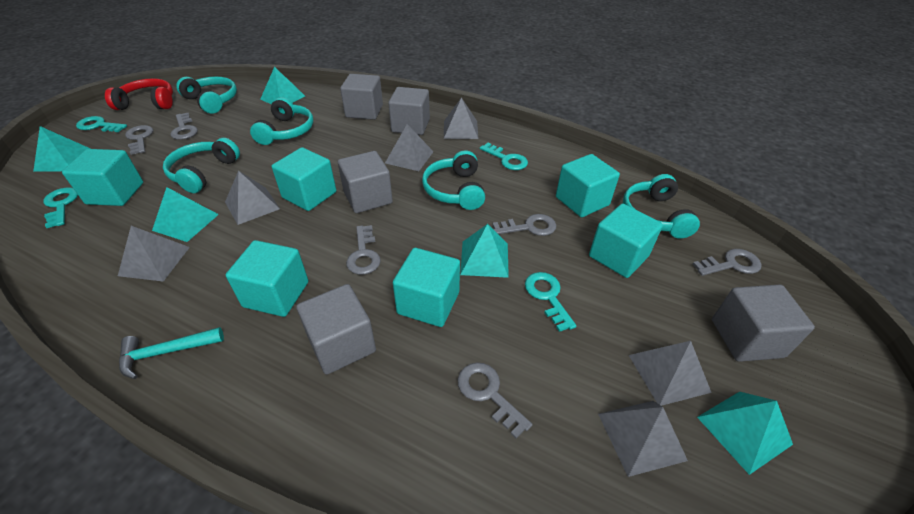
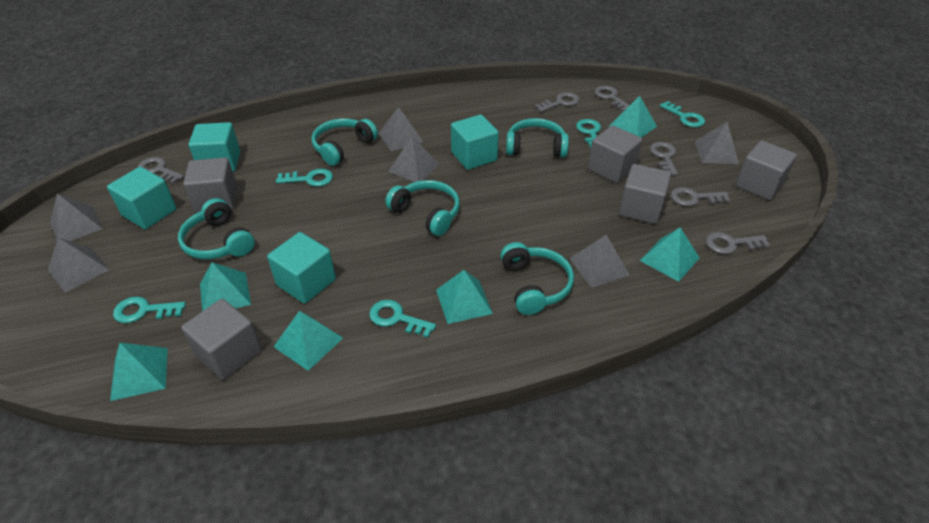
red headphones: [105,78,173,110] = 1 -> none = 0
turquoise cube: [62,149,143,206] [226,240,308,317] [272,147,336,211] [393,248,460,327] [556,154,620,217] [589,204,663,278] = 6 -> [107,167,177,229] [189,122,240,172] [267,232,336,304] [451,114,499,170] = 4
turquoise hammer: [119,327,224,379] = 1 -> none = 0
turquoise key: [43,188,78,228] [76,116,127,132] [480,143,528,170] [525,272,577,332] = 4 -> [113,297,186,323] [276,169,333,187] [369,300,436,338] [576,119,601,149] [660,101,705,127] = 5
turquoise pyramid: [33,126,91,172] [152,187,219,242] [260,67,305,104] [460,224,509,278] [697,392,793,475] = 5 -> [110,343,168,401] [200,262,251,311] [274,311,343,371] [436,270,493,324] [609,96,657,138] [640,227,699,282] = 6

